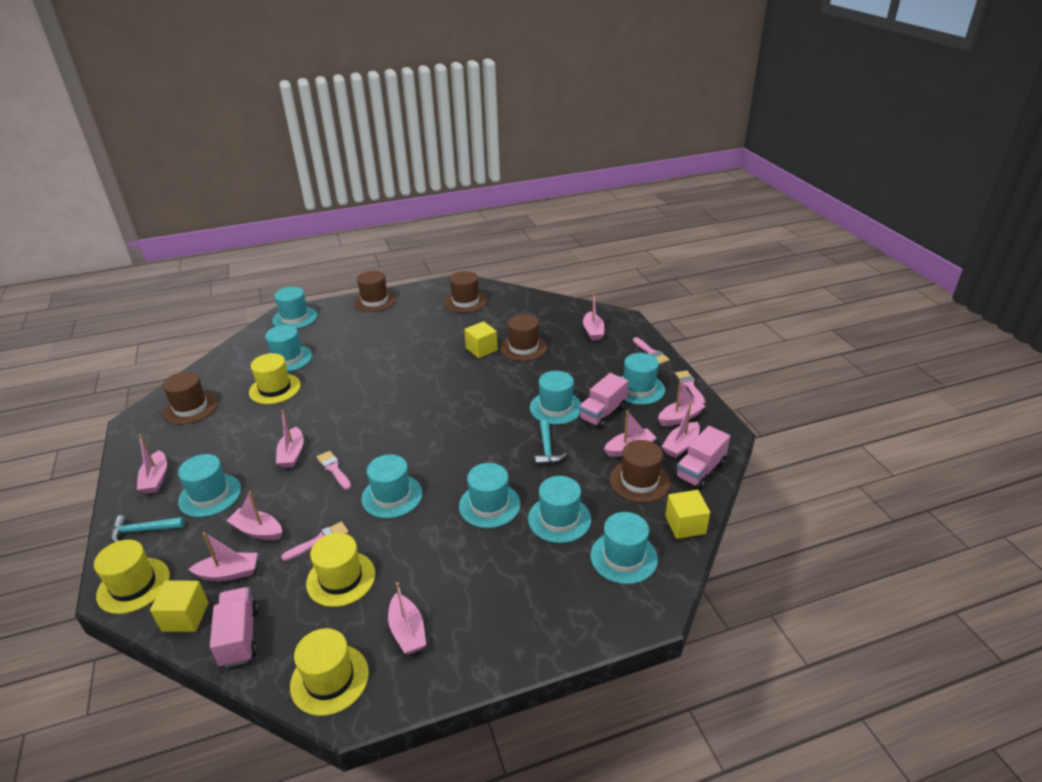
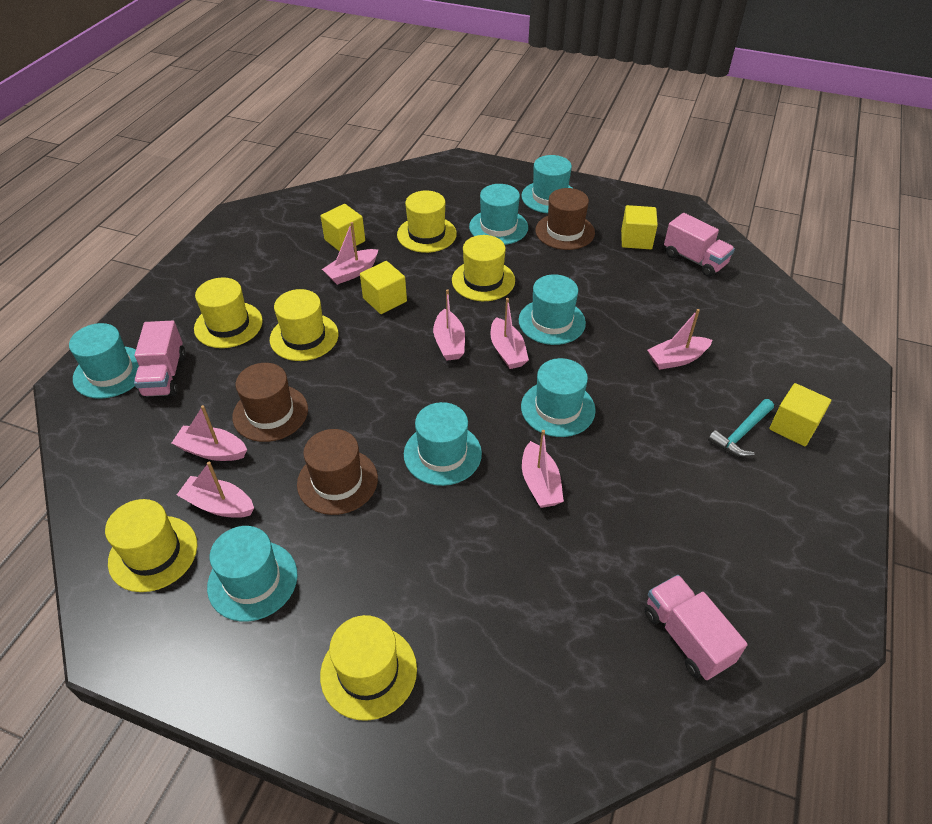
brown hat: [163,372,218,425] [353,271,396,312] [444,271,487,313] [500,314,547,361] [610,440,670,503] = 5 -> [232,363,308,442] [297,429,378,515] [535,188,595,250] = 3
pink boat: [137,434,167,494] [189,532,258,581] [226,491,282,540] [276,410,304,468] [388,582,426,654] [583,293,604,341] [604,410,657,457] [658,380,705,426] [662,402,700,458] = 9 -> [172,405,247,461] [177,462,254,518] [322,222,378,285] [433,289,465,360] [490,298,529,369] [522,430,564,508] [647,309,712,370] = 7
pink brush: [281,522,349,561] [317,451,351,489] [633,337,670,364] [675,370,705,404] = 4 -> none = 0
turquoise hammer: [111,515,185,543] [535,419,567,465] = 2 -> [708,399,774,457] = 1
turquoise hat: [178,454,241,517] [265,325,312,372] [272,287,317,329] [361,454,422,518] [459,463,521,528] [528,476,591,543] [530,371,581,425] [591,512,658,584] [621,353,665,405] = 9 -> [69,323,139,399] [207,526,298,621] [404,402,482,486] [469,184,528,245] [519,274,586,345] [521,155,572,213] [521,358,596,437] = 7
yellow cube: [150,581,208,632] [464,321,498,358] [665,490,710,539] = 3 -> [321,204,365,252] [360,261,407,314] [621,205,658,249] [769,383,831,446] = 4
yellow hat: [94,540,170,614] [249,353,301,404] [290,628,369,716] [306,533,375,607] = 4 -> [105,499,197,592] [194,277,263,348] [270,289,339,361] [320,615,417,721] [397,190,457,253] [452,235,515,301] = 6

